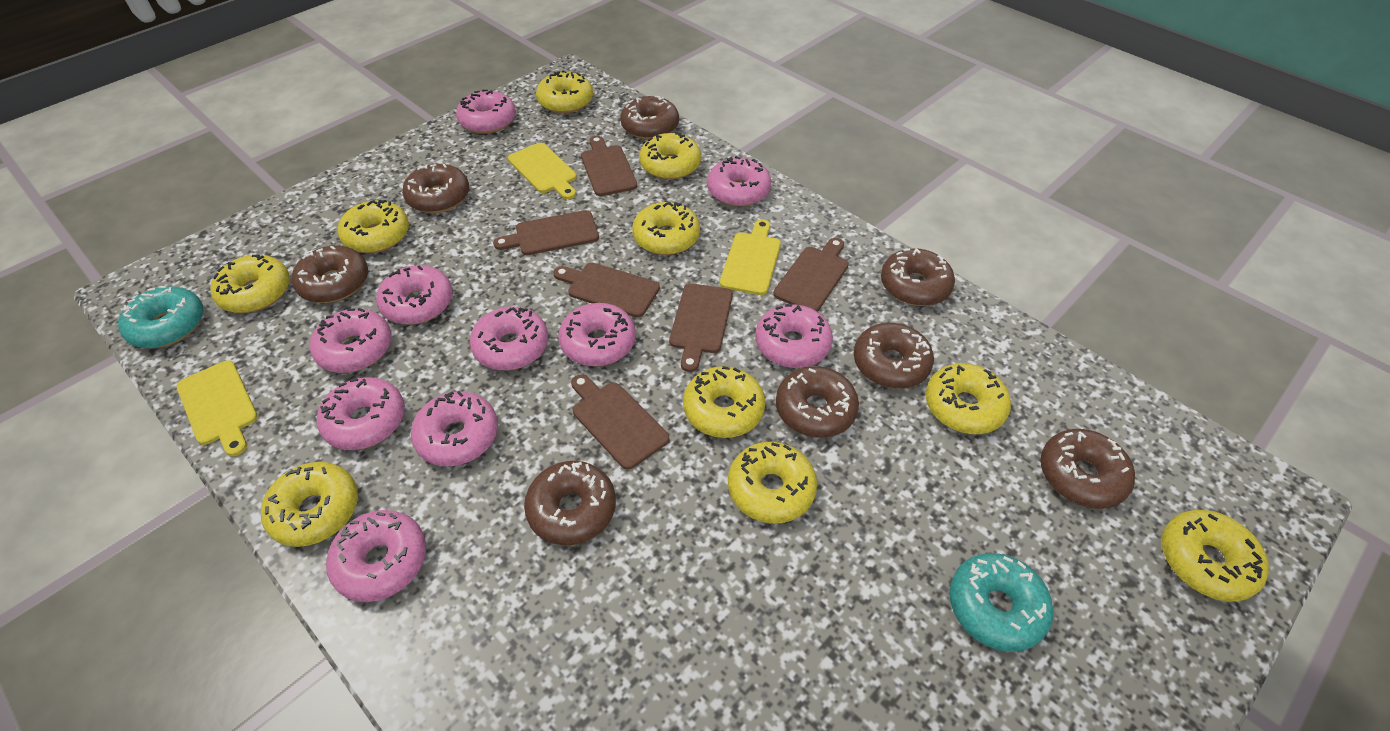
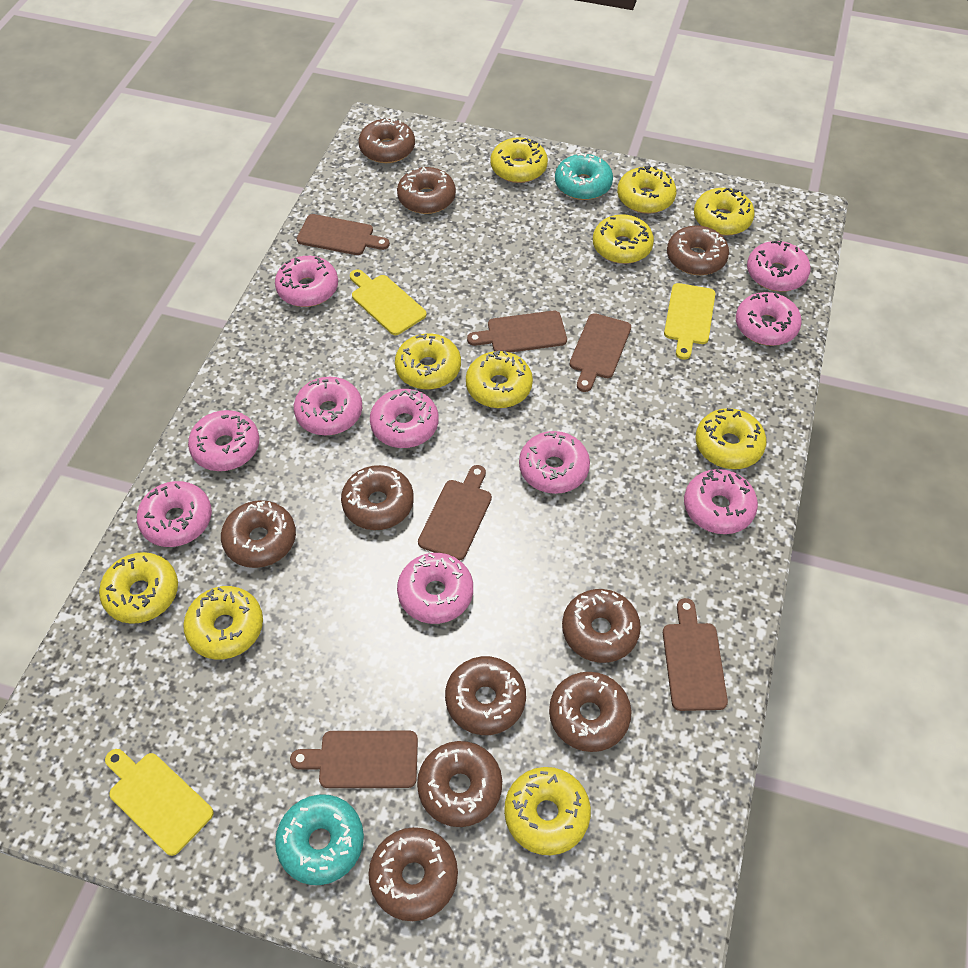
brown donut: [292,245,368,303] [402,164,469,213] [524,461,616,545] [620,96,679,139] [776,366,859,438] [854,323,934,389] [881,248,955,306] [1040,429,1135,509] = 8 -> [221,500,296,568] [341,465,414,530] [359,118,415,163] [368,827,458,921] [397,167,456,214] [417,741,502,827] [445,656,526,735] [549,672,632,752] [562,589,641,663] [667,225,729,275] = 10

